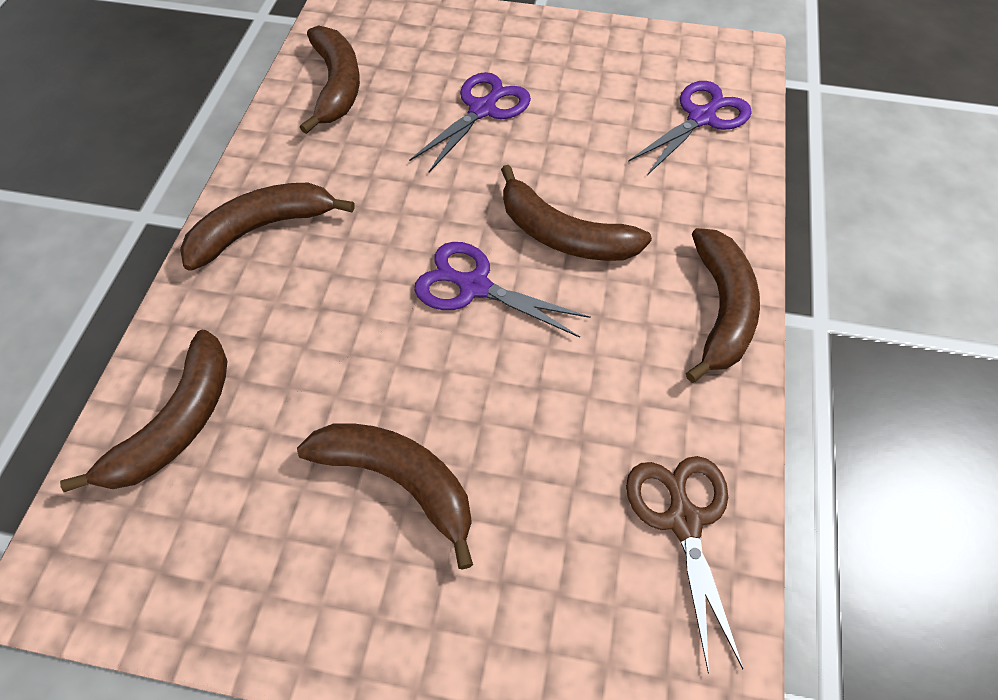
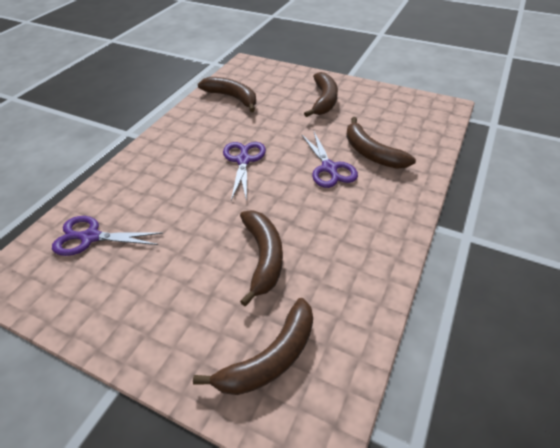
brown banana: [60,330,227,492] [180,183,355,271] [297,423,473,570] [300,25,360,134] [501,165,652,261] [686,228,760,383] = 6 -> [193,298,313,395] [198,77,256,112] [240,211,283,306] [304,72,338,117] [346,117,416,169] = 5
brown scissors: [626,456,743,674] = 1 -> none = 0

